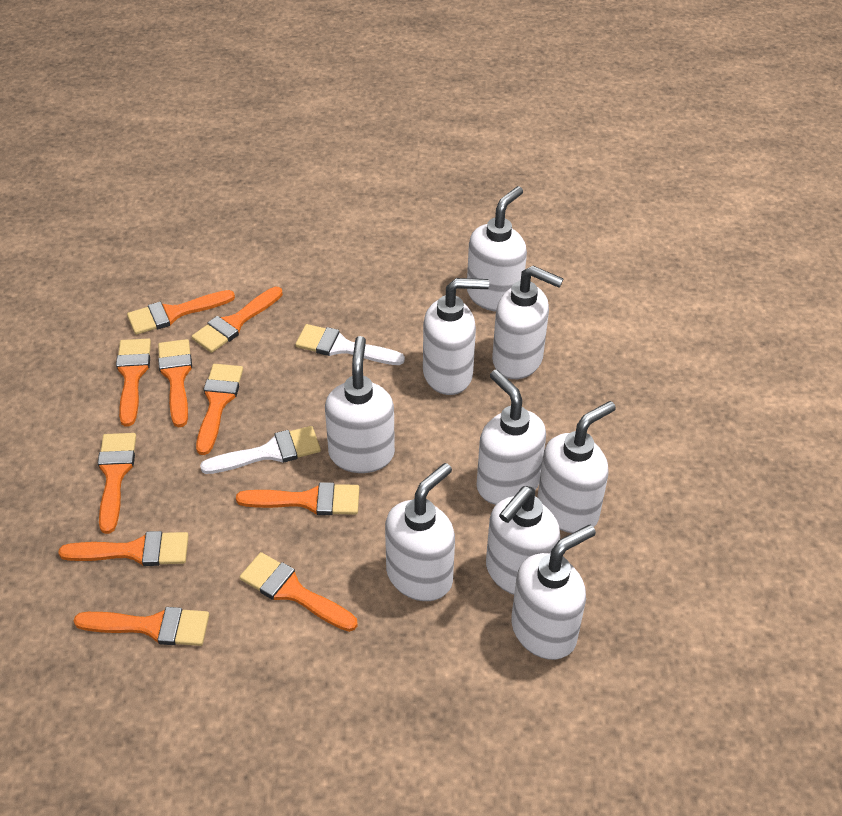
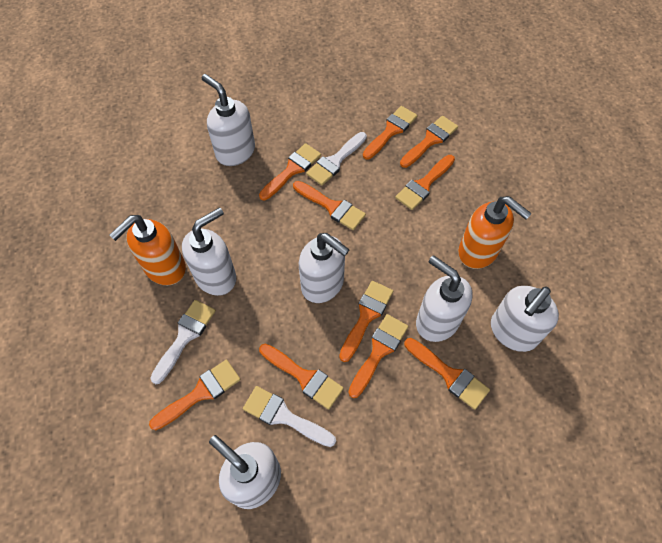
orange soap dispenser: none = 0 -> [110,215,186,285] [458,196,532,269] = 2
white brush: [200,426,321,474] [295,324,405,365] = 2 -> [150,300,216,384] [243,386,336,447] [306,132,367,186] = 3
white soap dispenser: [325,336,395,473] [385,463,455,601] [423,278,489,395] [467,186,527,312] [476,370,546,505] [486,486,560,595] [492,266,563,379] [511,525,596,660] [537,401,616,533] = 9 -> [182,207,236,296] [202,74,255,166] [209,435,281,509] [299,233,350,303] [416,255,473,342] [491,286,559,352] = 6

